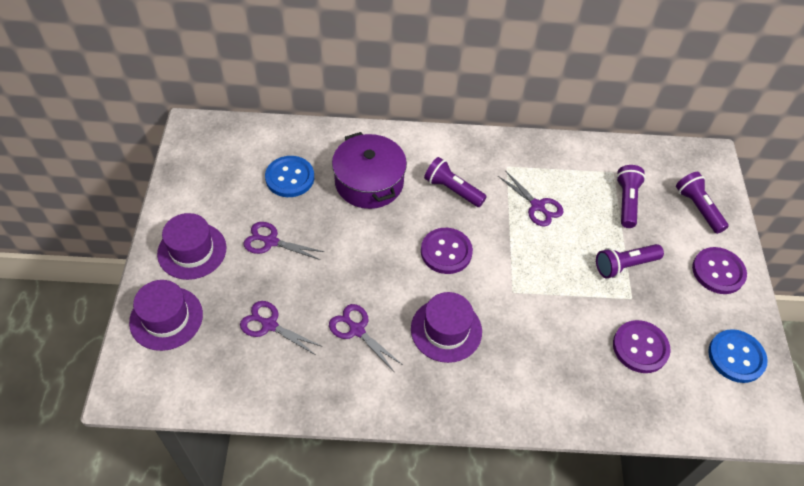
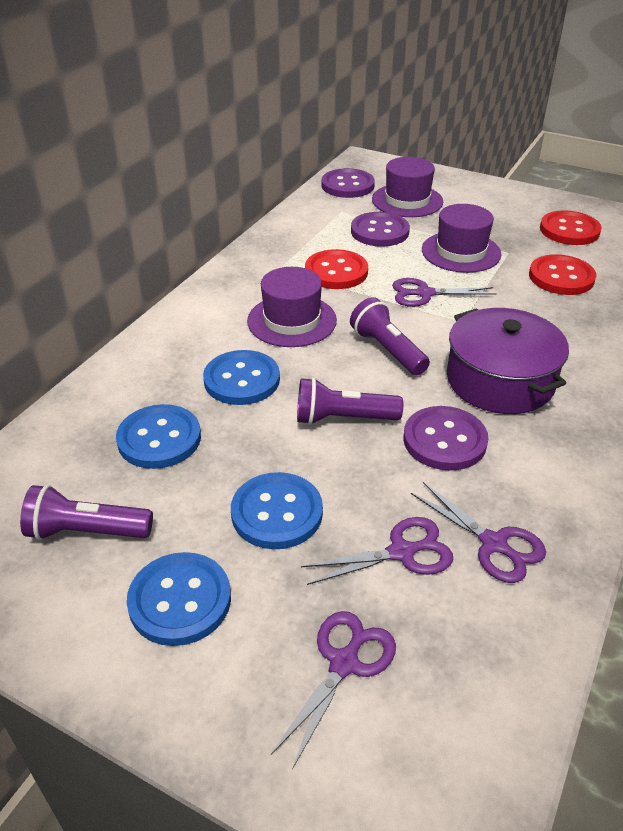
blue button: [265,156,314,197] [708,329,768,383] = 2 -> [116,404,201,469] [127,552,231,646] [203,350,280,405] [231,472,323,549] = 4
purple flashlight: [424,157,487,207] [596,244,664,278] [616,165,646,228] [676,172,729,234] = 4 -> [20,485,153,540] [297,377,403,425] [350,297,430,375] = 3
red button: none = 0 -> [305,249,368,289] [529,254,596,295] [540,210,602,245] = 3

